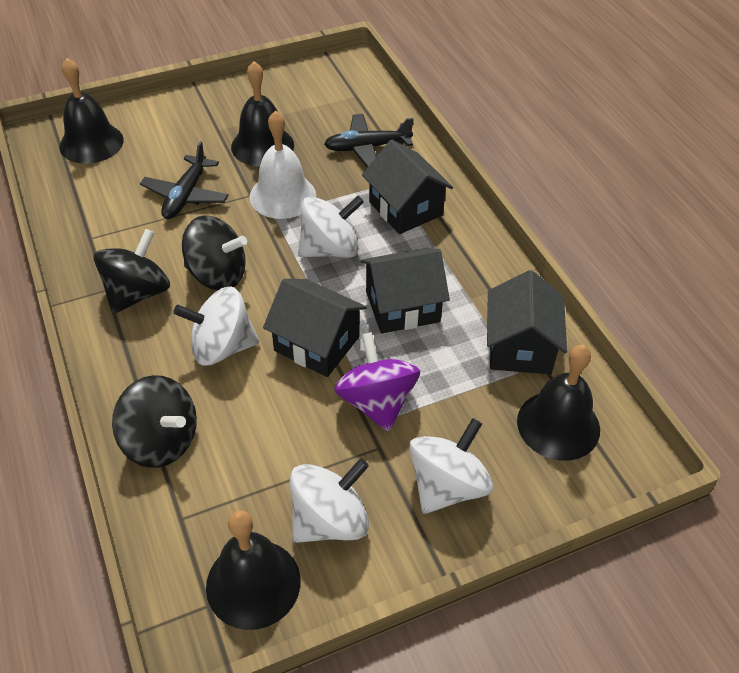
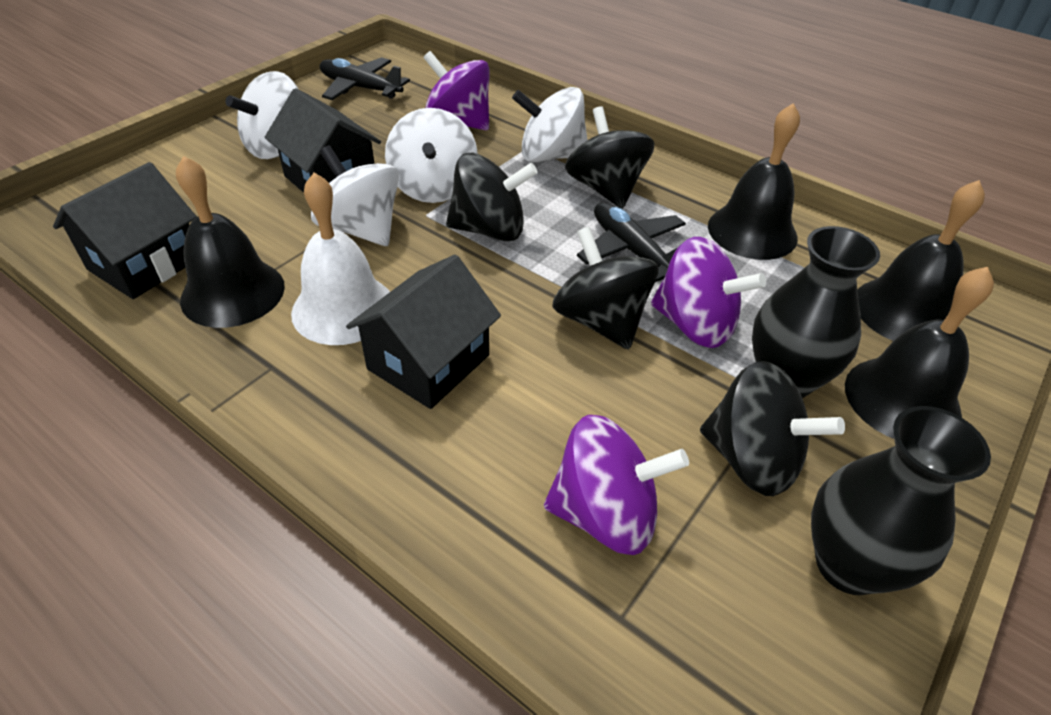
black house: [263,279,367,377] [361,248,450,334] [362,140,453,234] [487,270,567,374] = 4 -> [53,162,197,299] [264,88,381,193] [346,255,501,409] = 3
black spinning top: [93,229,170,314] [112,375,197,468] [182,216,247,291] = 3 -> [446,152,538,241] [552,227,659,349] [565,106,655,209] [700,361,845,496] = 4
black vase: none = 0 -> [752,226,880,398] [811,406,991,595] = 2
purple spinning top: [334,332,420,432] = 1 -> [423,51,490,130] [544,415,689,555] [651,237,766,348] = 3

